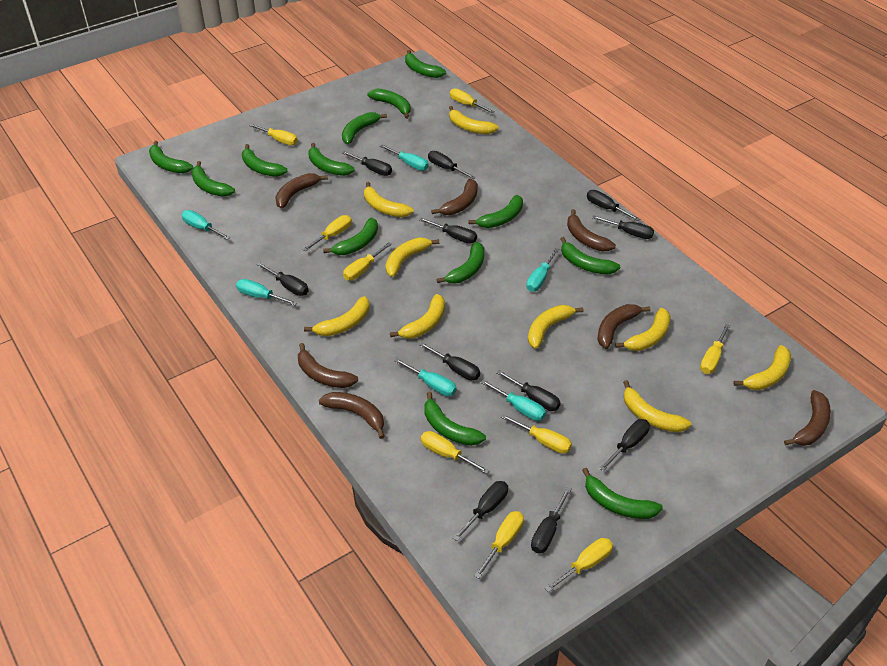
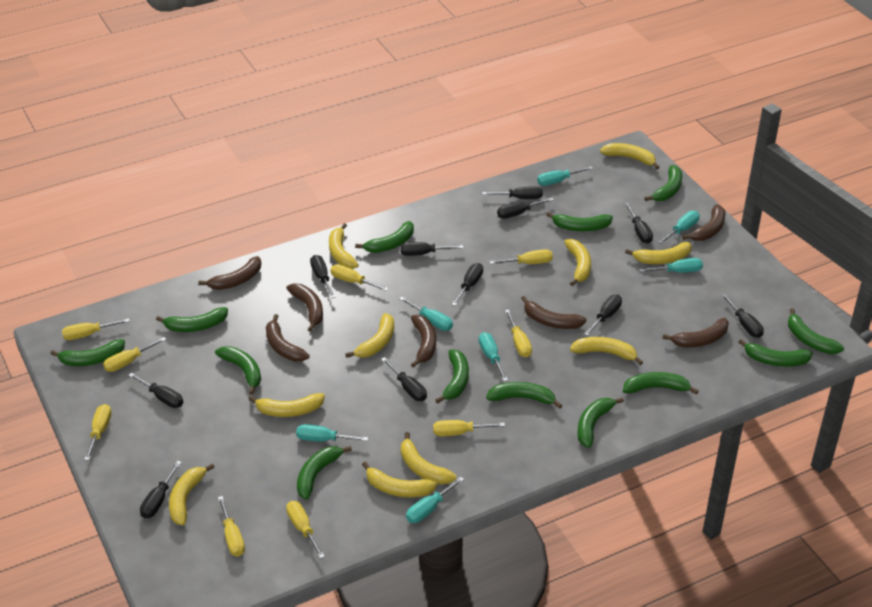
turquoise screwdriver: [182,210,230,240] [236,279,298,305] [380,145,429,171] [394,358,457,396] [481,380,546,421] [526,248,559,292] = 6 -> [296,424,368,441] [399,297,453,331] [406,477,464,523] [479,332,508,381] [537,167,593,186] [640,258,703,273] [659,211,700,244] = 7
yellow banana: [304,296,369,336] [364,182,414,217] [386,238,439,277] [390,294,445,339] [449,106,499,134] [528,305,584,349] [615,308,671,351] [623,380,691,432] [733,345,791,390] = 9 -> [169,463,215,526] [248,393,325,417] [329,223,359,269] [345,313,394,358] [362,462,438,497] [401,432,456,484] [564,239,591,286] [570,337,643,365] [600,143,660,169] [625,242,692,264] = 10

